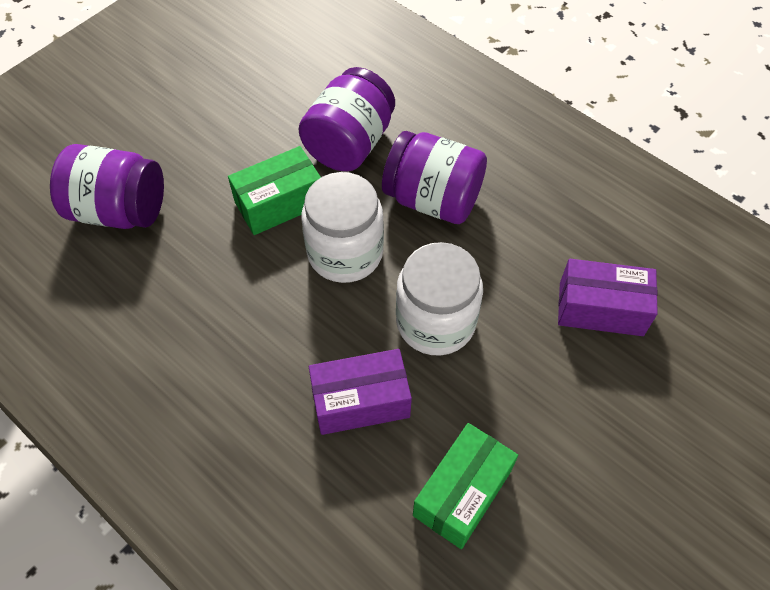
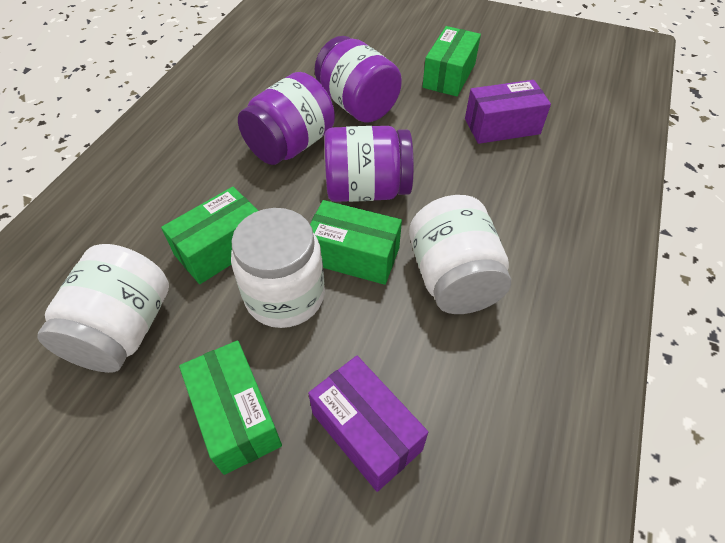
green box: [228,146,321,235] [413,423,518,549] = 2 -> [161,187,258,284] [179,340,282,475] [310,200,402,285] [422,26,481,97] = 4
white jar: [301,172,384,283] [396,242,483,355] = 2 -> [37,244,169,373] [231,208,325,328] [409,195,511,314] = 3

